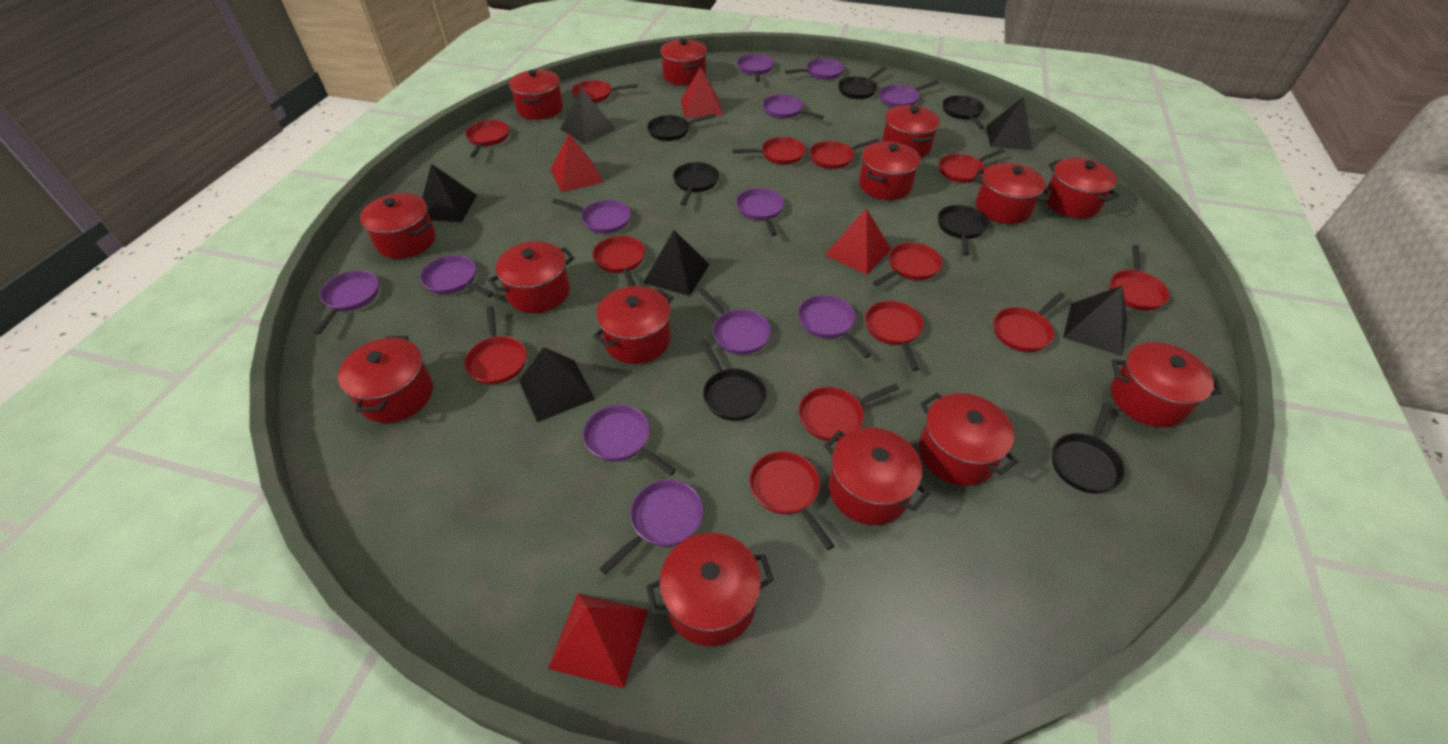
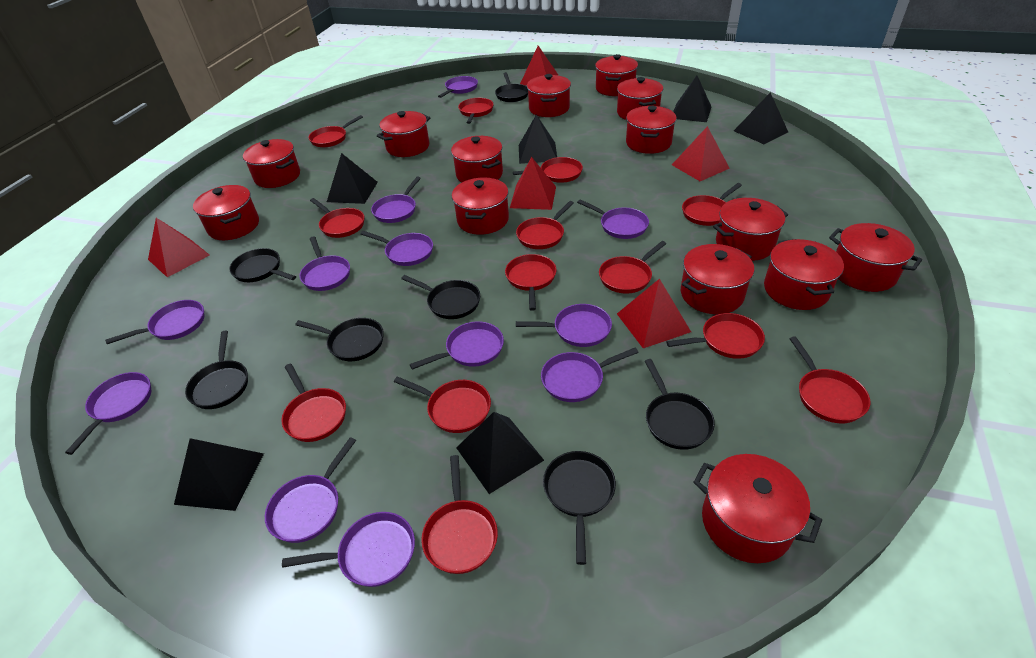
red pyramid: [548,593,648,688] [550,134,604,192] [681,67,723,119] [824,208,891,275] = 4 -> [148,218,209,277] [510,157,556,210] [520,46,558,85] [617,279,691,348] [672,126,730,181] = 5

